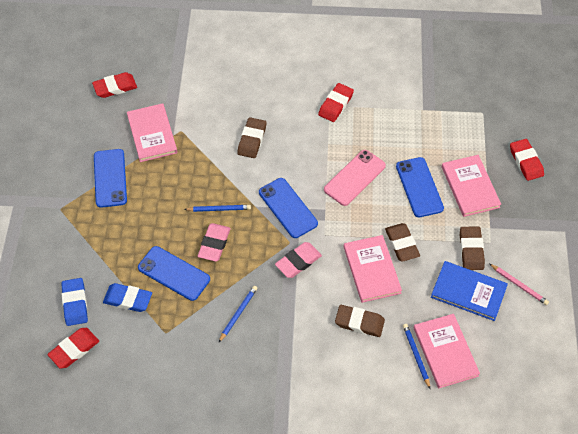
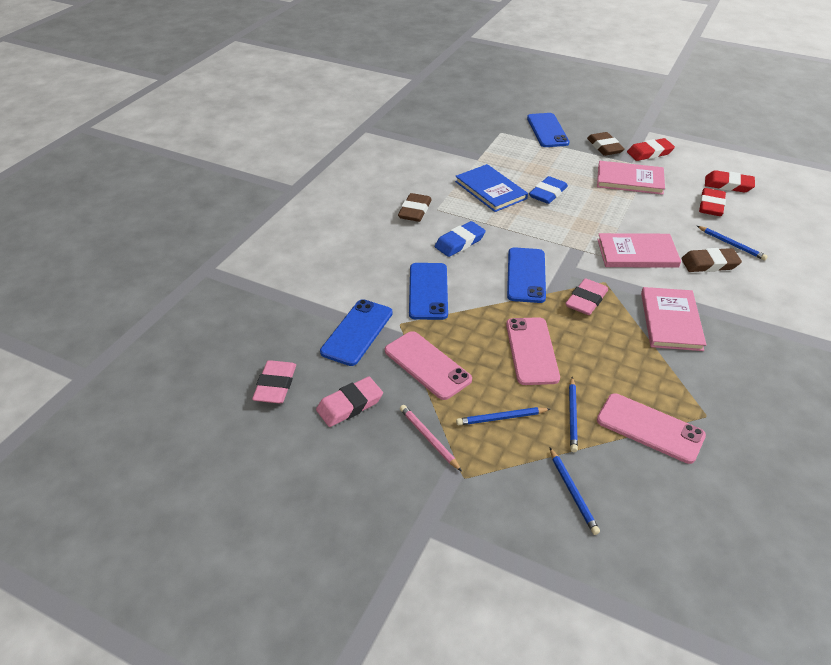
blue pencil: [184,205,251,212] [218,286,257,343] [403,324,430,389] = 3 -> [456,407,550,426] [550,448,600,535] [569,377,578,452] [697,226,768,260] = 4
brown eraser: [237,117,267,158] [335,305,385,337] [385,223,420,262] [460,227,485,270] = 4 -> [398,193,432,222] [587,132,625,156] [681,248,742,272] = 3
pink book: [127,103,177,162] [344,235,402,303] [414,314,480,388] [442,155,501,217] = 4 -> [597,161,665,195] [597,233,681,268] [641,287,707,351] = 3
pink eraser: [198,223,230,262] [275,242,322,278] = 2 -> [252,360,296,404] [316,376,383,427] [565,278,608,315] = 3
pink phone: [324,150,386,206] = 1 -> [385,331,472,400] [506,317,560,385] [597,393,706,464] = 3
red eraser: [47,328,99,369] [92,72,137,98] [318,83,354,122] [510,139,544,181] = 4 -> [627,138,675,161] [699,188,726,216] [705,170,755,193] = 3

